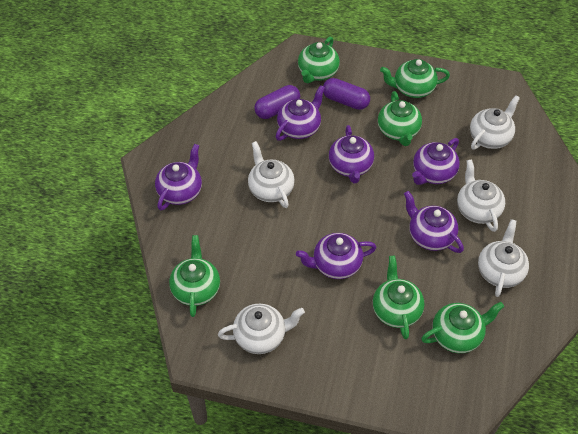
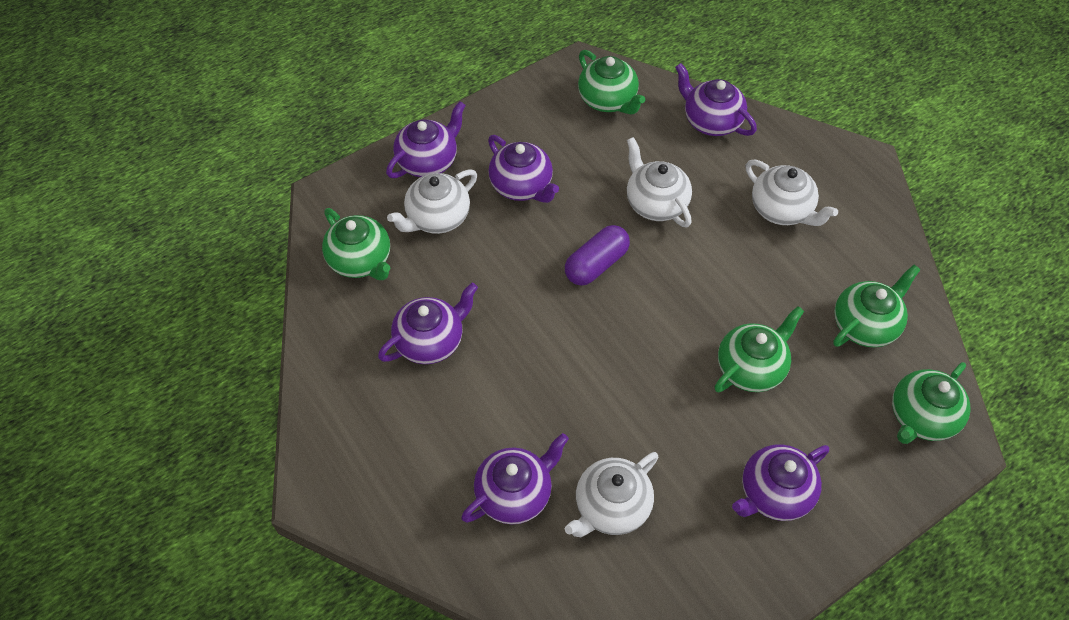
green teapot: [169,235,220,317] [298,37,340,83] [373,256,425,339] [378,91,422,146] [380,59,450,98] [421,302,504,353] = 6 -> [322,208,390,280] [578,50,645,115] [715,306,804,392] [833,265,921,347] [892,362,970,444] = 5
purple capsule: [254,85,300,119] [323,78,370,110] = 2 -> [565,225,630,286] = 1
white teapot: [218,304,305,354] [248,141,295,208] [457,159,505,232] [470,95,520,150] [478,219,529,297] = 5 -> [387,169,477,234] [565,452,658,537] [627,137,692,227] [746,160,838,226] = 4

